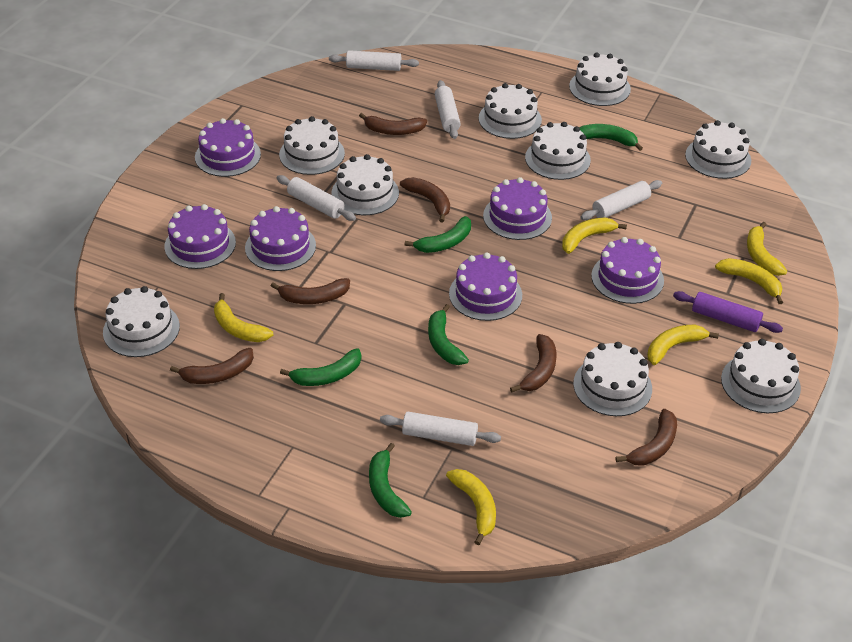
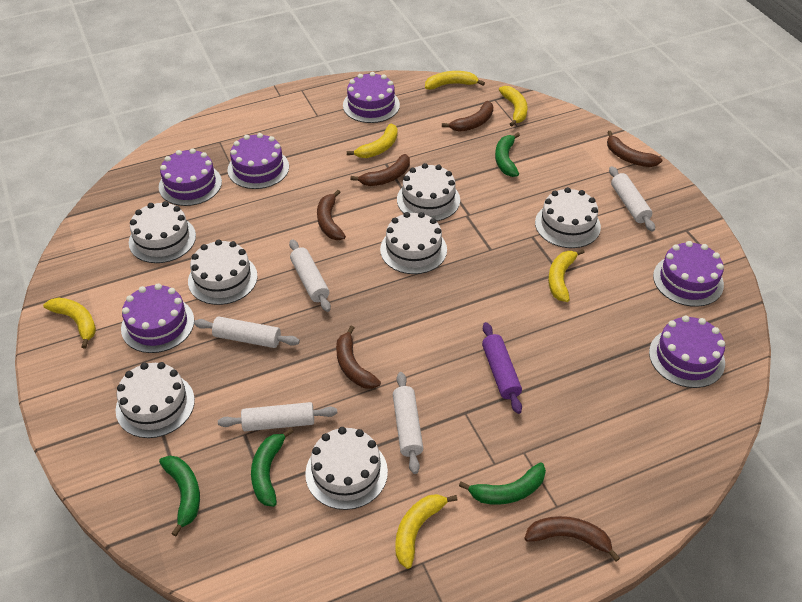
green banana: [280,348,361,386] [369,443,412,518] [405,216,471,253] [428,304,469,365] [579,124,643,151] = 5 -> [159,456,200,537] [251,428,293,507] [459,462,546,505] [495,133,520,177] = 4
white cake: [103,286,180,357] [279,116,345,175] [331,154,399,215] [479,83,542,139] [525,122,591,180] [569,53,631,106] [573,342,652,416] [685,120,751,179] [721,339,801,413] = 9 -> [115,362,195,438] [129,201,196,263] [188,239,258,305] [305,427,388,510] [380,212,447,274] [397,163,460,221] [535,187,601,248] = 7

